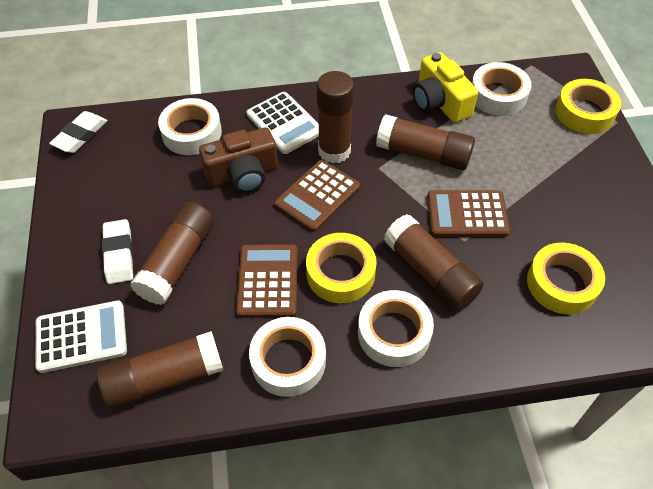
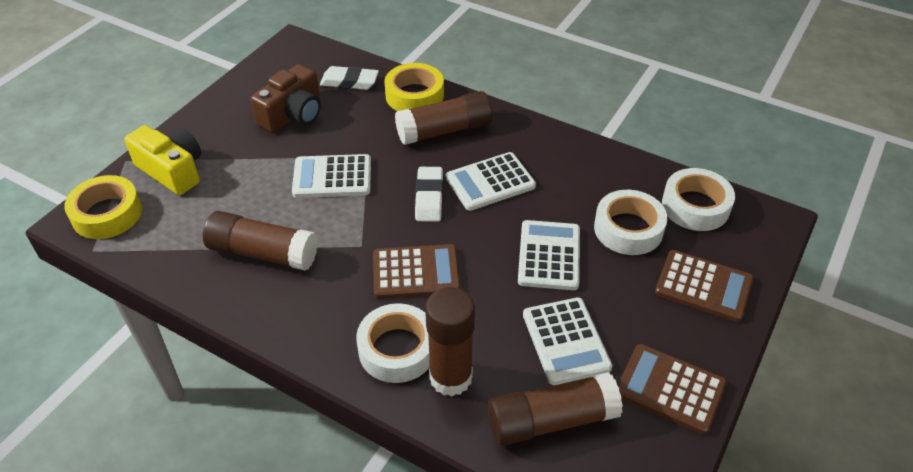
brown glue stick: [97,331,223,409] [131,202,214,305] [317,71,354,164] [376,114,475,170] [384,214,484,311] = 5 -> [203,211,318,271] [395,91,493,145] [425,287,475,396] [488,372,623,446] = 4
white calculator: [35,301,127,373] [247,92,319,154] = 2 -> [292,154,371,198] [446,152,536,211] [518,220,580,290] [523,298,612,385] = 4
white tape: [158,98,222,155] [249,317,326,397] [358,290,434,367] [472,62,532,116] = 4 -> [356,303,430,383] [594,190,667,255] [662,168,735,231] = 3
yellow tape: [306,233,377,303] [527,243,605,314] [555,79,621,134] = 3 -> [64,175,142,239] [384,63,444,111] = 2

